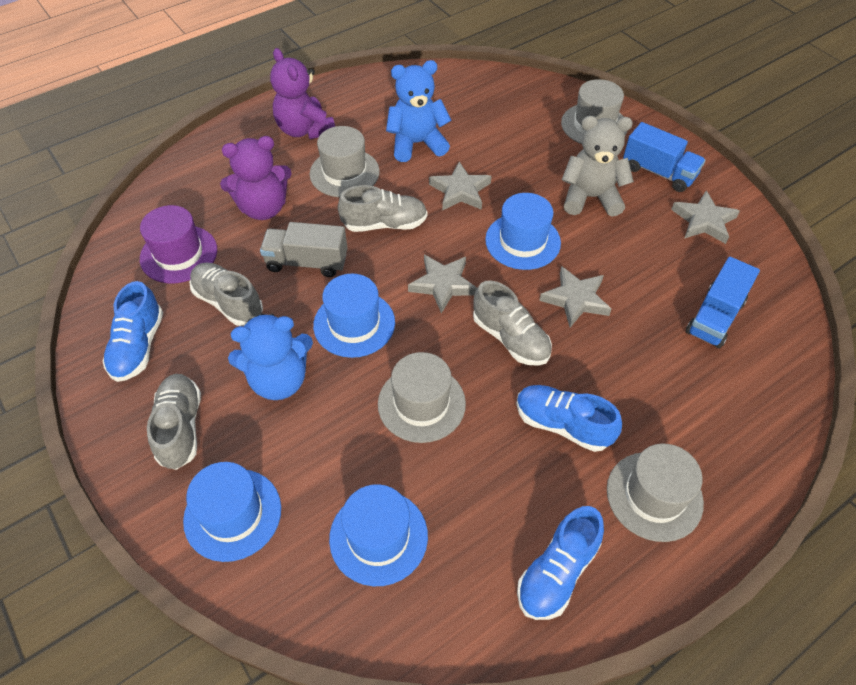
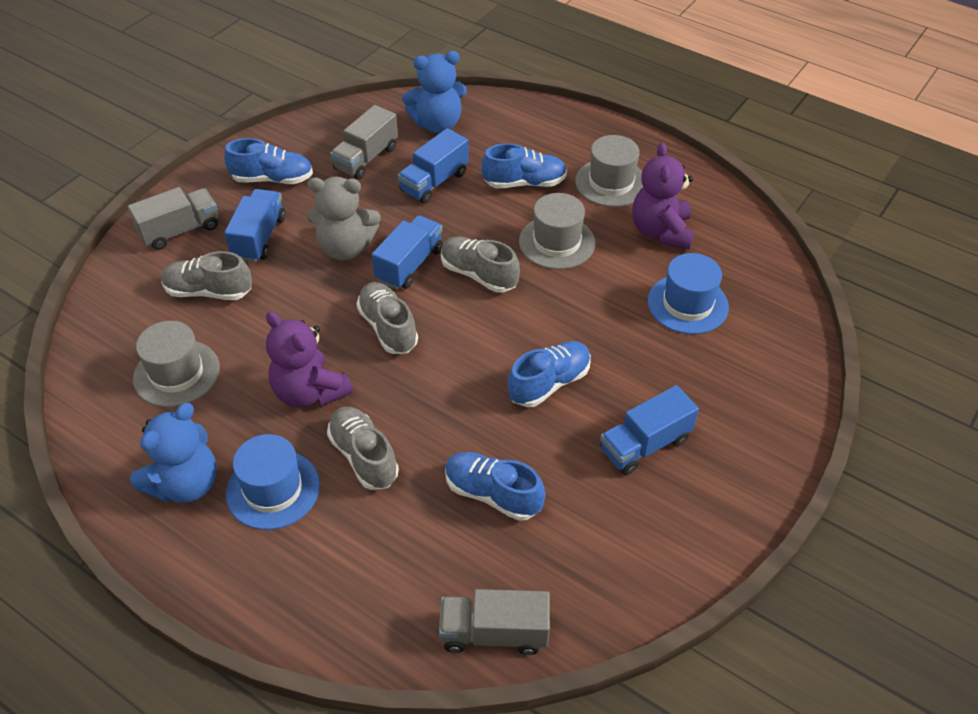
blue hat: [183,462,281,562] [313,274,395,358] [329,484,428,586] [485,193,561,270] = 4 -> [226,434,320,530] [648,253,729,334] = 2
blue shoe: [102,281,163,382] [516,385,622,452] [517,506,604,620] = 3 -> [224,138,313,184] [445,452,545,521] [481,143,567,188] [508,341,591,407] = 4
blue truck: [623,122,706,192] [686,257,760,348] = 2 -> [224,189,286,262] [372,215,443,289] [398,128,469,204] [600,385,699,475] = 4
grey hat: [310,126,380,197] [378,352,466,443] [561,79,627,144] [607,444,704,542] = 4 -> [133,321,220,407] [519,193,595,269] [575,135,643,207] = 3
grey star: [408,255,477,314] [429,162,491,210] [539,266,612,327] [671,191,740,244] = 4 -> none = 0
grey truck: [260,222,347,277] = 1 -> [128,187,218,250] [330,105,398,179] [439,589,550,655] = 3
purple hat: [140,205,217,283] = 1 -> none = 0

